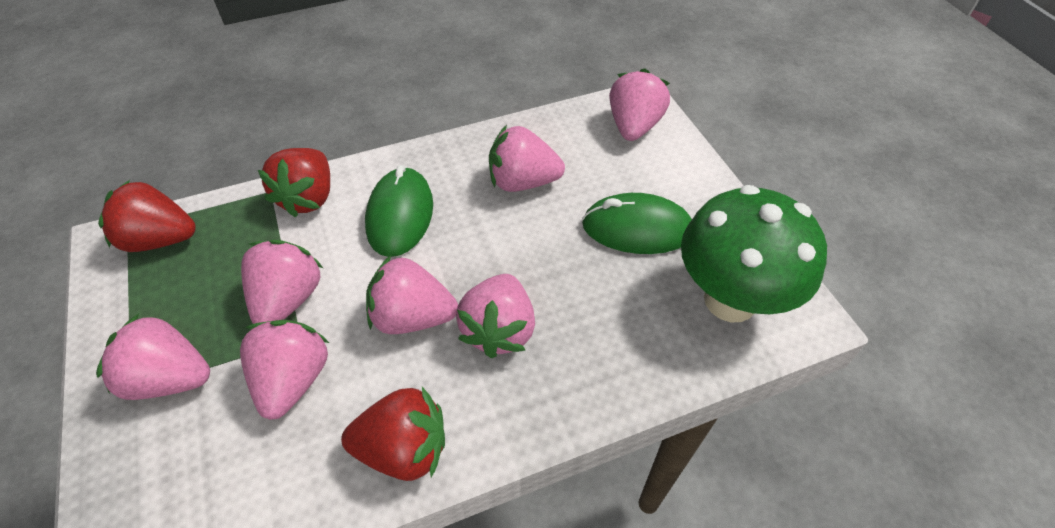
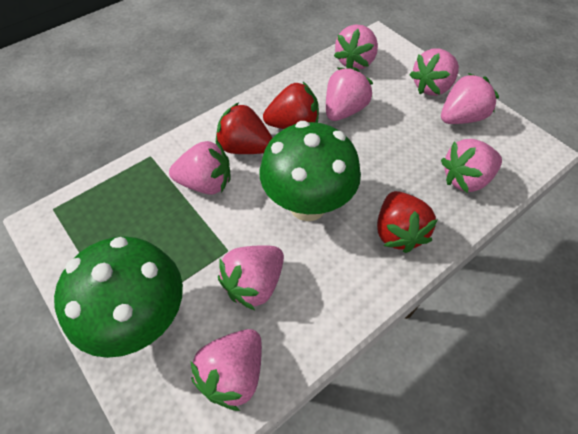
green mouse: [365,165,433,257] [582,193,692,254] = 2 -> none = 0
green mushroom: [681,185,827,322] = 1 -> [54,236,183,358] [260,121,361,221] = 2
pink strawberry: [96,314,210,400] [240,320,329,420] [241,240,323,324] [366,255,458,334] [456,274,535,358] [489,125,565,192] [609,69,670,141] = 7 -> [169,141,230,195] [191,329,262,411] [218,245,284,310] [326,67,373,121] [334,24,378,70] [409,49,459,96] [441,73,499,124] [441,139,502,193] = 8

